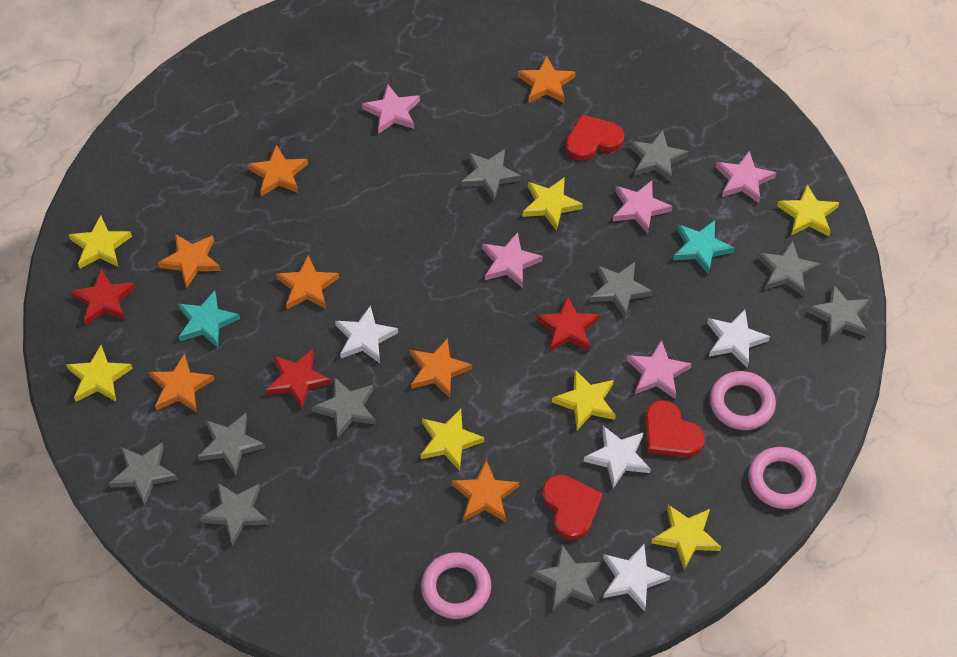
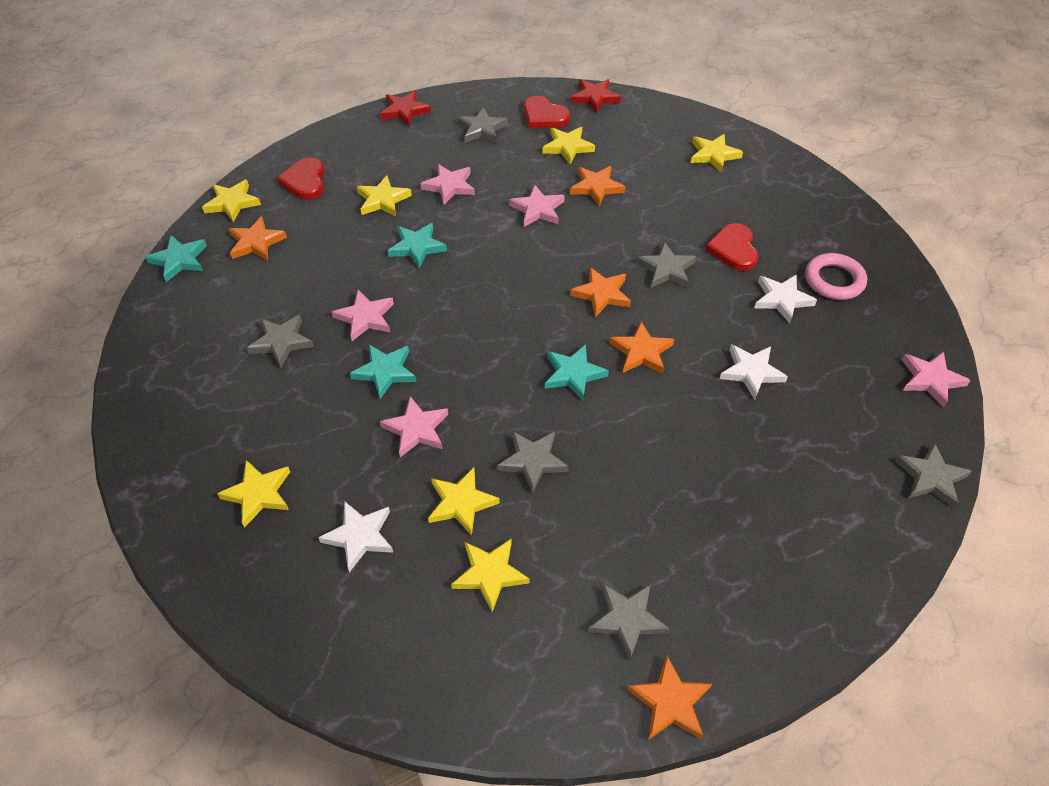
grey star: [109,443,178,505] [198,413,265,475] [200,483,269,546] [312,377,376,438] [461,149,521,201] [532,544,601,612] [590,262,653,318] [629,130,689,182] [758,240,821,297] [807,284,870,341] = 10 -> [247,315,314,368] [457,107,508,143] [497,431,569,494] [588,583,670,661] [636,242,696,288] [895,442,972,509] = 6
orange star: [149,354,214,412] [158,234,221,288] [247,145,308,196] [276,255,339,309] [410,338,472,398] [452,461,519,522] [518,56,576,103] = 7 -> [229,216,287,261] [570,166,625,206] [570,267,631,317] [609,321,674,374] [627,655,712,740] = 5
pink ring: [421,552,491,619] [710,371,776,430] [748,447,817,509] = 3 -> [805,253,867,300] = 1
red star: [71,268,135,325] [266,350,331,409] [536,295,600,351] = 3 -> [380,91,431,126] [571,79,621,114] = 2
turquoise star: [178,290,240,348] [673,220,735,274] = 2 -> [145,235,207,282] [350,345,416,399] [388,223,447,268] [545,344,609,400] = 4
white star: [335,305,398,363] [584,426,651,488] [603,544,670,612] [707,309,770,368] = 4 -> [318,501,393,572] [720,344,788,400] [754,274,817,323] = 3

